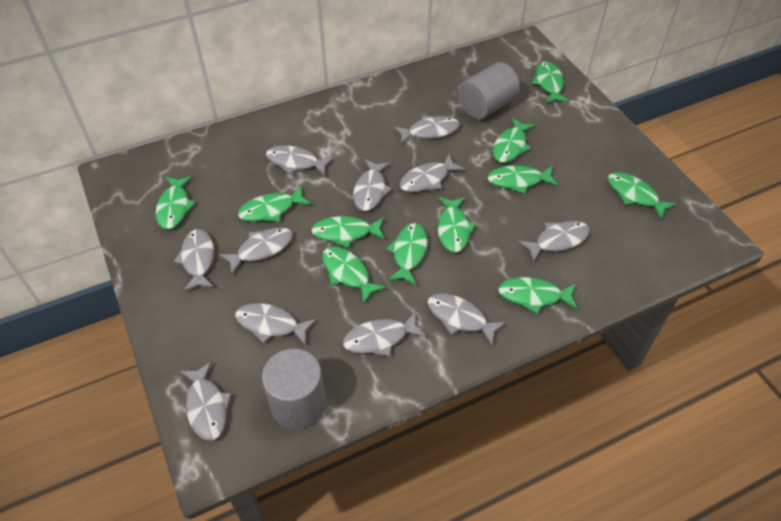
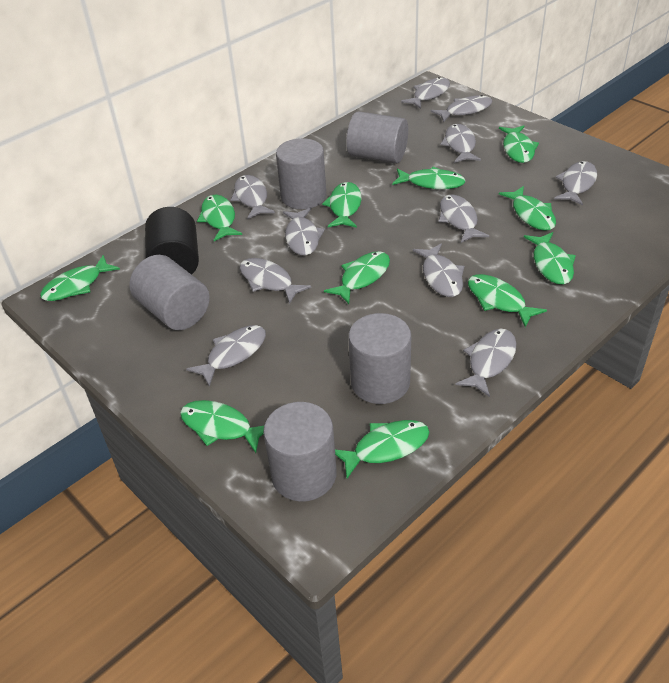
black cylinder: none = 0 -> [145,207,199,275] = 1
grey cylinder: [262,349,326,429] [458,62,520,119] = 2 -> [129,255,210,330] [263,402,337,501] [276,138,327,209] [346,111,408,164] [348,313,411,404] = 5

